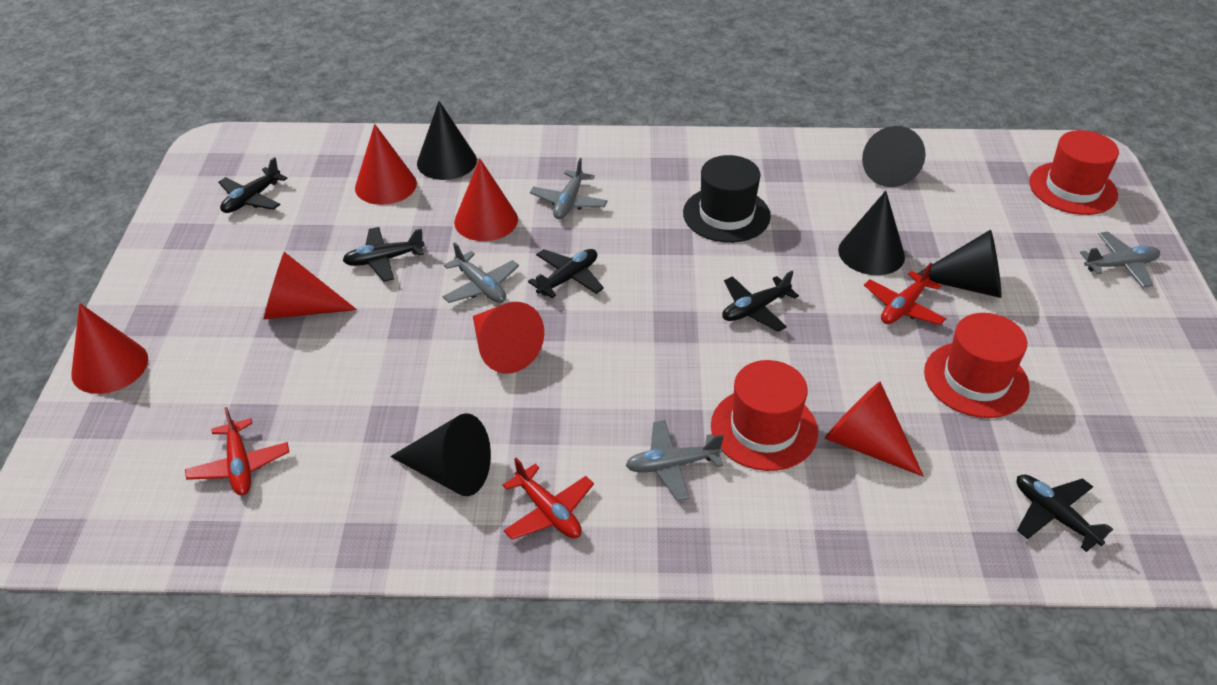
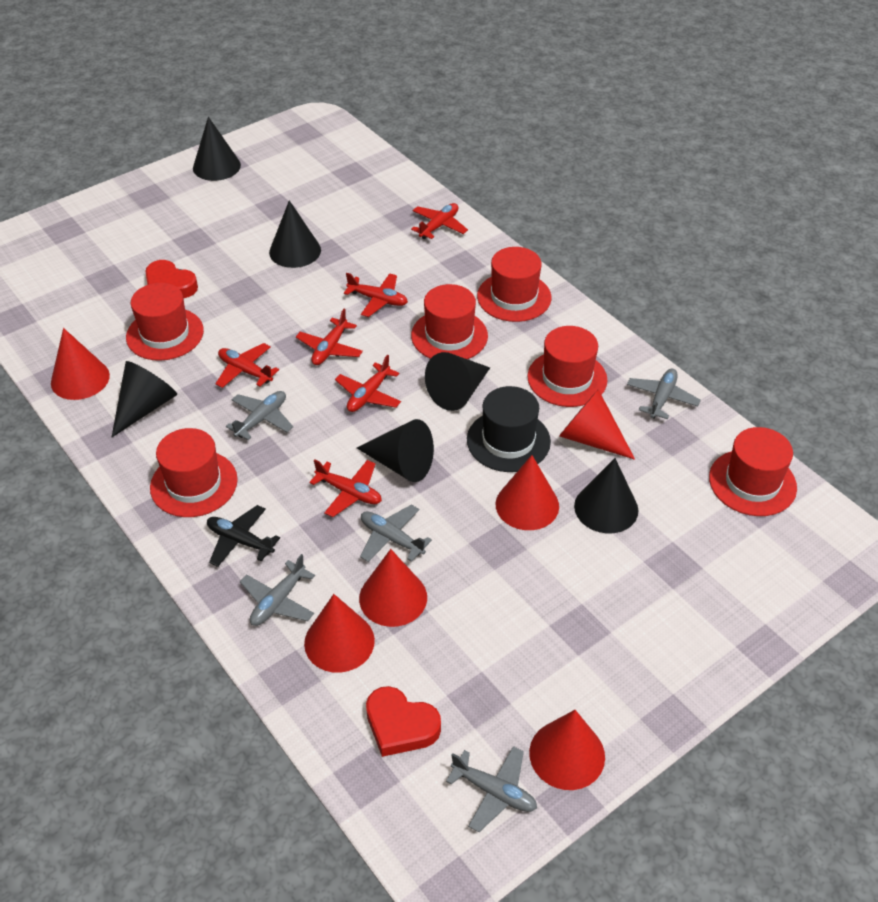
black cone: [390,413,491,496] [417,101,477,180] [838,191,905,275] [862,126,926,187] [917,230,1001,298] = 5 -> [112,361,177,437] [193,117,241,181] [269,200,321,268] [357,419,434,482] [425,352,490,411] [574,458,638,533] = 6
black plane: [218,157,288,213] [342,227,425,282] [528,249,604,298] [722,271,799,332] [1017,474,1113,552] = 5 -> [207,505,280,567] = 1
grey plane: [442,243,519,303] [530,158,608,219] [626,420,724,501] [1080,232,1160,288] = 4 -> [226,391,293,440] [240,554,315,626] [360,504,432,562] [446,746,537,832] [627,369,701,419] = 5
red hat: [711,360,818,471] [924,313,1030,418] [1029,130,1119,215] = 3 -> [126,283,204,361] [150,428,238,517] [411,284,488,359] [477,247,551,322] [527,326,607,407] [709,427,797,516] = 6
red heart: none = 0 -> [145,260,198,298] [366,686,441,757] = 2
red plane: [185,407,289,495] [503,458,594,540] [864,263,946,325] = 3 -> [215,343,279,388] [296,309,363,365] [309,459,382,517] [335,355,401,412] [344,273,408,317] [411,203,468,239] = 6

